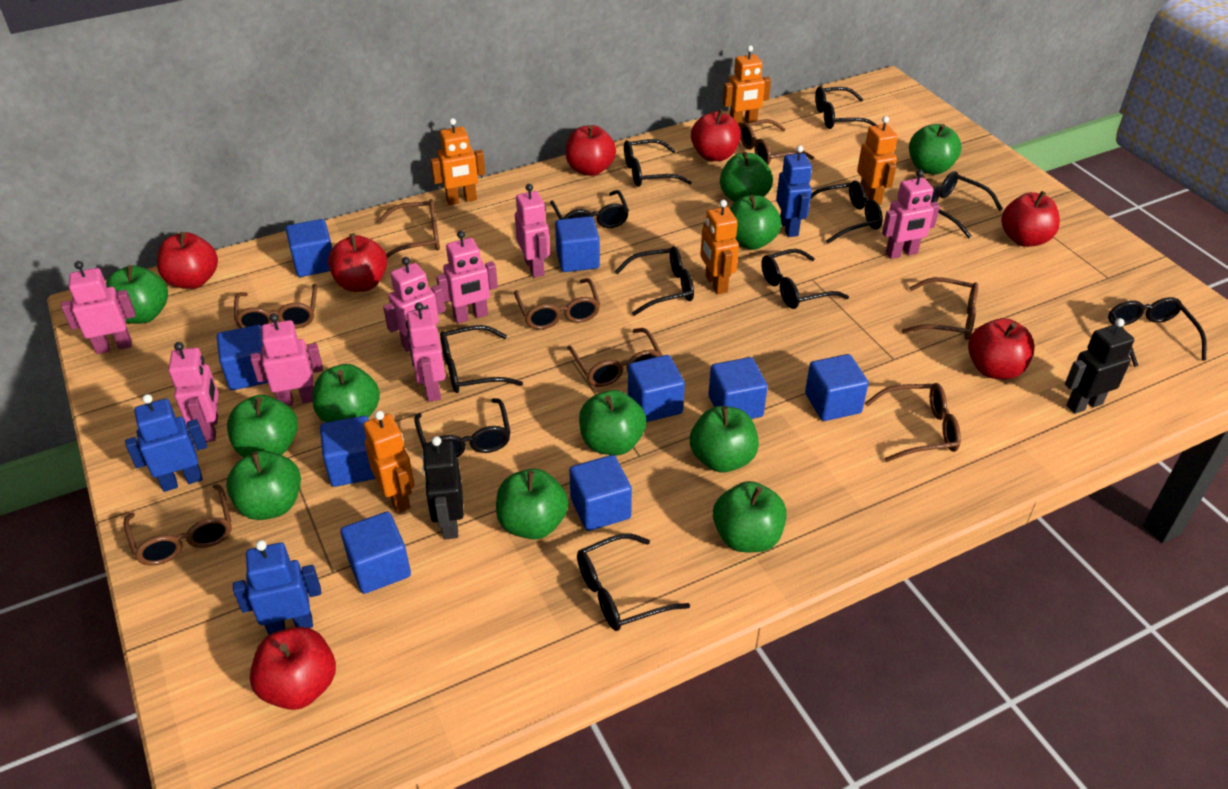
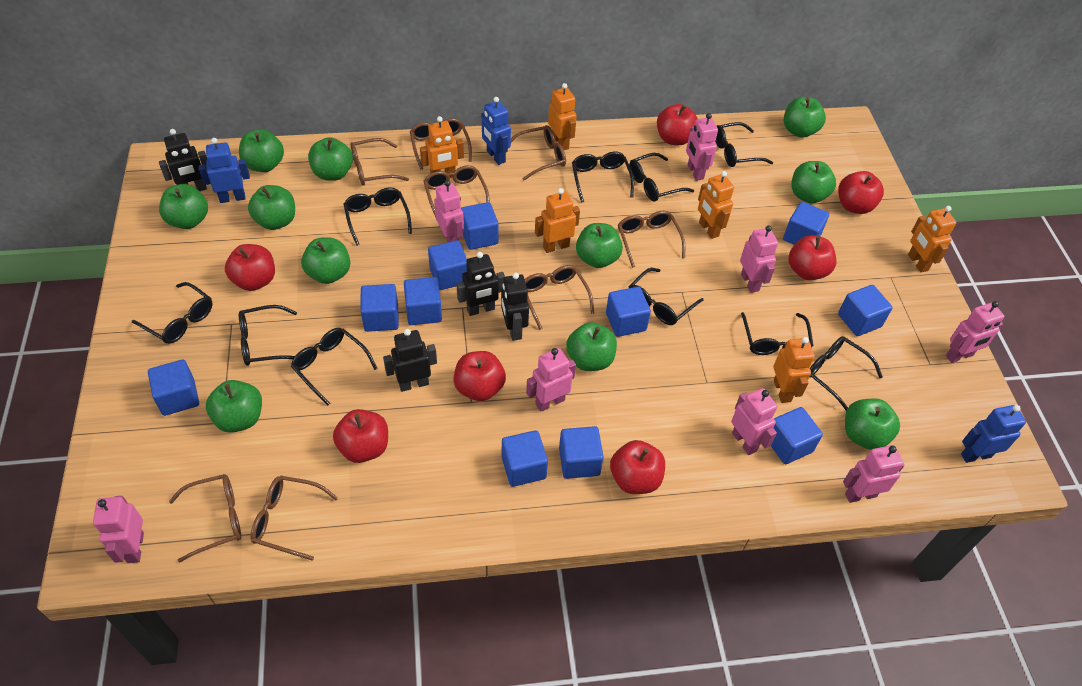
black glasses: [414,398,511,458] [440,325,523,393] [550,190,629,228] [577,533,690,631] [615,246,694,316] [624,139,692,187] [761,249,849,309] [811,180,883,244] [815,86,877,129] [931,171,1002,239] [1108,297,1207,367] = 11 -> [132,282,213,344] [239,305,297,366] [291,328,378,405] [343,187,412,246] [572,152,634,203] [628,268,704,325] [629,153,694,202] [715,122,773,167] [741,312,814,355] [809,336,883,411] = 10
black robot: [422,436,464,540] [1065,318,1134,414] = 2 -> [159,129,207,191] [383,329,437,392] [457,252,505,316] [501,273,529,341] = 4
blue cube: [217,325,268,390] [286,219,332,277] [320,416,376,487] [340,511,411,594] [555,216,600,272] [569,455,632,531] [628,355,685,422] [708,357,767,419] [805,354,869,421] = 9 -> [148,360,199,416] [361,284,399,332] [404,277,442,325] [428,240,467,290] [461,202,499,250] [502,430,548,487] [559,426,604,479] [606,287,651,337] [771,407,823,464] [783,202,829,245] [838,285,893,336] = 11
orange robot: [364,411,415,513] [430,118,486,205] [700,200,739,294] [723,45,771,127] [857,116,898,205] = 5 -> [420,116,464,178] [535,188,580,253] [548,83,577,150] [698,171,734,239] [773,337,815,403] [908,206,956,272] = 6

